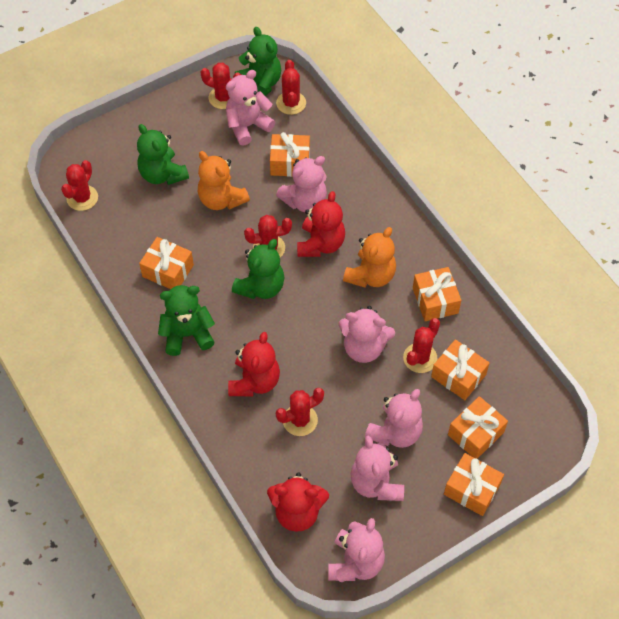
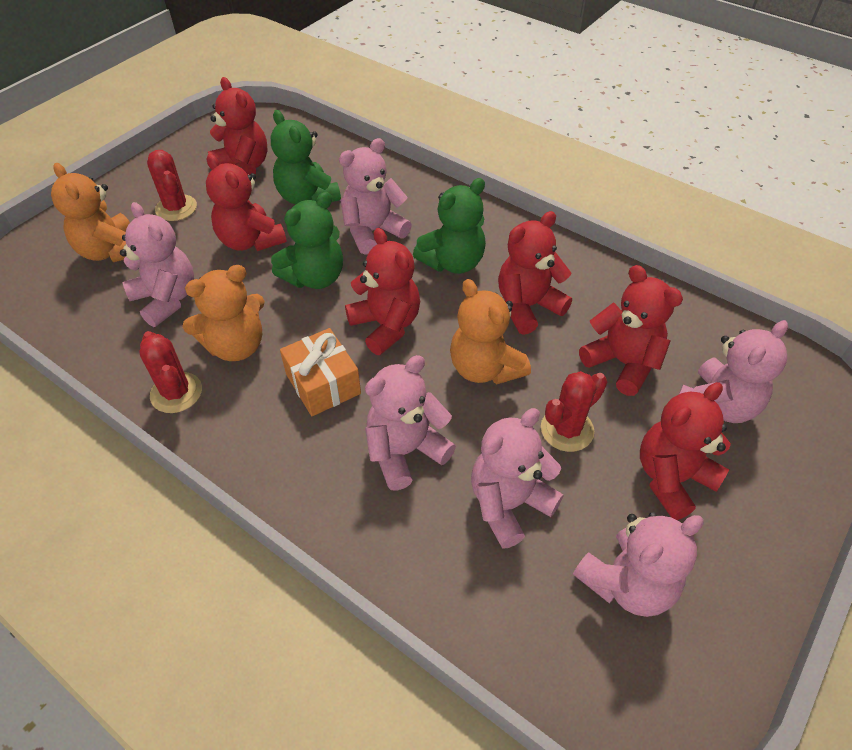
green teddy bear: [137,124,189,185] [158,285,215,356] [232,239,285,299] [235,27,281,96] = 4 -> [271,110,341,204] [271,192,343,289] [413,178,486,274] = 3
orange gift: [139,237,194,289] [270,132,310,177] [413,267,461,321] [431,339,490,400] [444,453,504,516] [448,396,508,459] = 6 -> [280,328,361,416] = 1
orange teddy bear: [198,151,250,210] [343,227,396,288] = 2 -> [51,163,130,262] [183,265,265,361] [450,279,531,385] = 3
red cactus: [61,160,98,211] [200,63,241,109] [244,215,292,257] [276,60,306,115] [276,388,324,436] [403,318,440,373] = 6 -> [139,331,202,413] [147,150,197,221] [541,371,607,452] = 3
red teddy bear: [228,332,280,396] [267,472,329,532] [297,191,345,257] = 3 -> [206,154,287,251] [208,77,268,175] [345,228,420,355] [498,211,572,335] [579,265,683,396] [640,382,731,520] = 6

